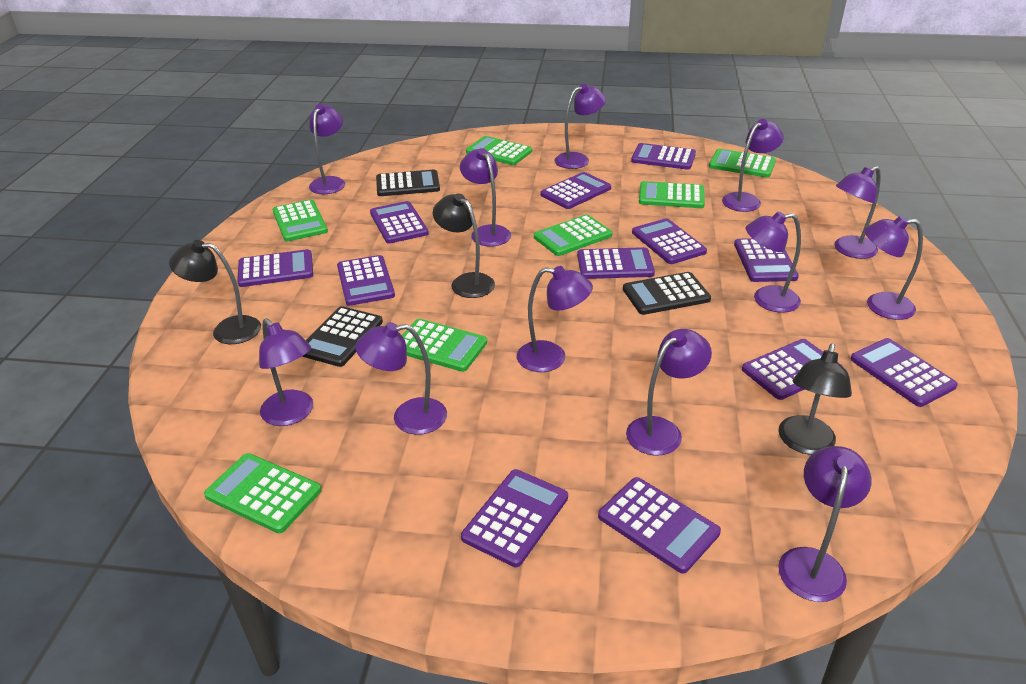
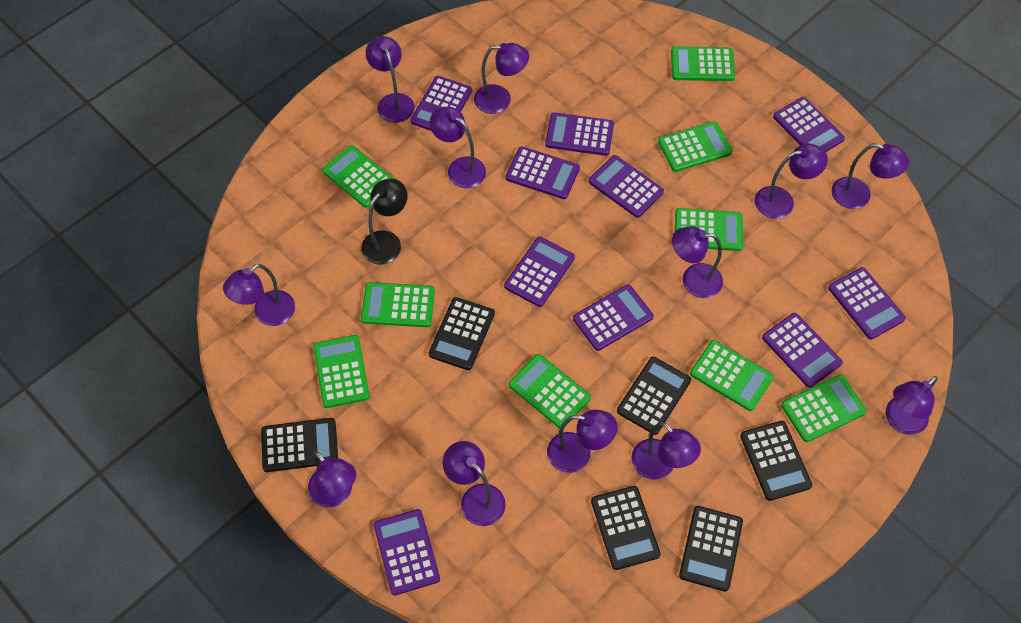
black calculator: [302,306,383,367] [376,170,440,196] [623,272,711,315] = 3 -> [261,418,338,472] [429,297,495,370] [591,486,661,570] [617,357,691,435] [679,506,743,592] [740,421,812,501] = 6
black lamp: [169,240,261,344] [433,193,495,298] [779,343,852,455] = 3 -> [361,178,408,265] = 1
green calculator: [204,453,322,533] [273,200,328,242] [402,319,487,372] [466,136,532,165] [534,215,613,256] [639,181,705,208] [709,149,776,178] = 7 -> [313,335,370,408] [322,145,394,208] [361,282,435,327] [509,354,591,428] [658,121,732,172] [671,46,735,81] [675,208,743,251] [690,340,774,411] [781,375,867,442] = 9
purple calculator: [237,249,313,287] [337,255,395,306] [370,201,429,244] [461,469,568,567] [541,172,611,209] [577,247,655,279] [598,477,721,574] [631,143,696,170] [632,218,707,264] [734,238,799,282] [742,339,842,400] [851,338,958,407] = 12 -> [374,509,440,596] [410,76,472,131] [504,237,575,307] [506,147,580,199] [545,112,614,156] [573,284,654,351] [589,155,664,218] [762,313,843,388] [773,97,845,152] [828,267,906,340] = 10

